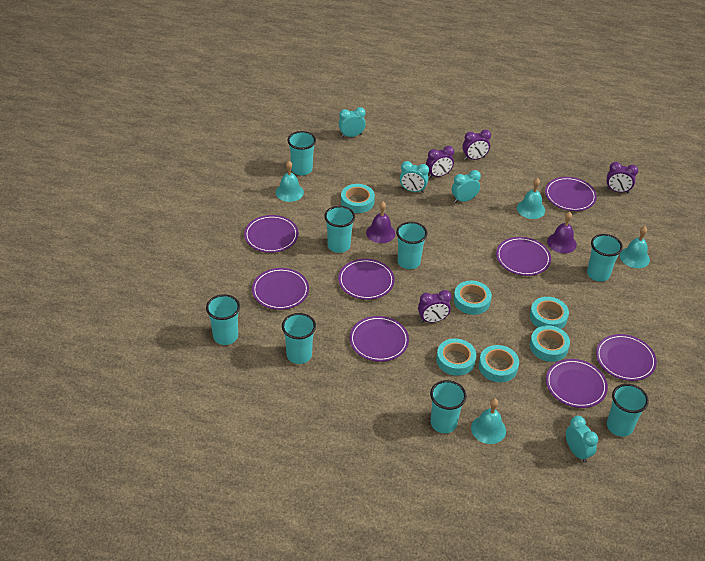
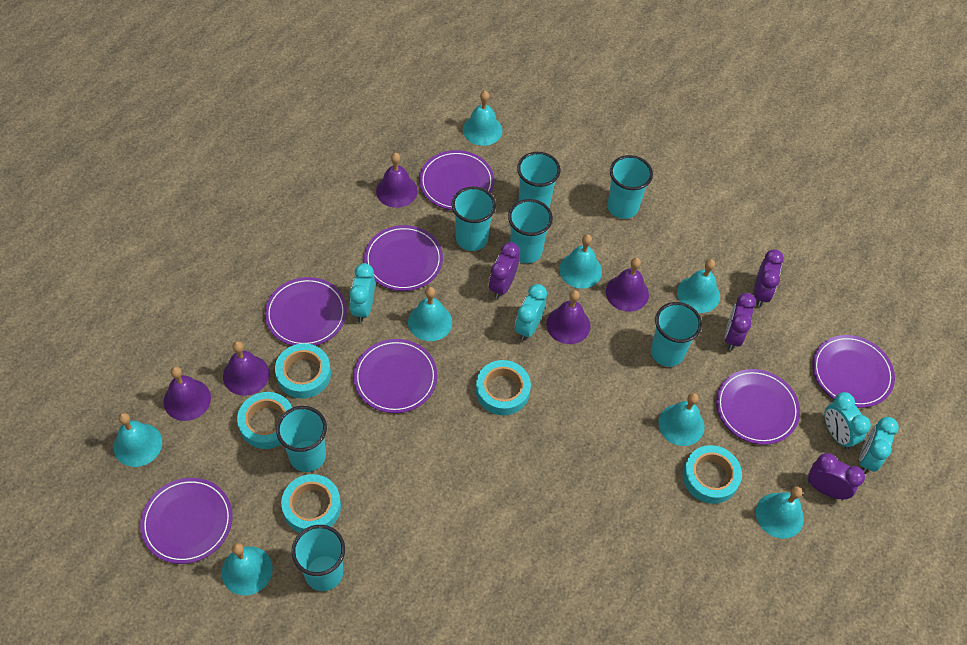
purple bell: [366,202,396,243] [547,212,577,253] = 2 -> [164,366,211,421] [223,341,270,396] [376,153,418,208] [546,290,590,344] [606,257,649,312] = 5
purple plate: [244,215,298,253] [252,268,309,310] [338,259,395,300] [349,316,409,362] [496,237,551,276] [545,177,597,211] [546,359,608,408] [596,334,657,381] = 8 -> [140,478,233,564] [265,277,347,346] [353,339,438,413] [364,225,443,291] [419,150,494,210] [716,369,800,445] [812,335,895,408] = 7
turquoise bell: [276,161,304,202] [471,399,506,444] [517,178,545,219] [620,226,650,268] = 4 -> [114,413,162,467] [222,543,273,595] [408,287,452,341] [463,91,503,146] [559,234,602,289] [658,393,704,446] [677,259,720,313] [756,487,804,539] = 8
turquoise cup: [206,294,240,345] [282,313,316,364] [287,131,316,176] [324,206,355,253] [396,222,427,269] [430,380,467,433] [587,234,623,282] [607,384,649,437] = 8 -> [276,406,327,472] [291,525,345,591] [452,187,496,251] [508,199,553,263] [517,152,561,208] [607,155,653,219] [651,302,702,367] = 7
turquoise tape: [341,184,375,213] [436,338,476,376] [454,281,492,315] [479,345,519,382] [530,297,569,329] [530,325,570,362] = 6 -> [237,392,292,449] [275,343,331,399] [281,474,341,533] [476,360,531,415] [683,445,742,504] = 5

